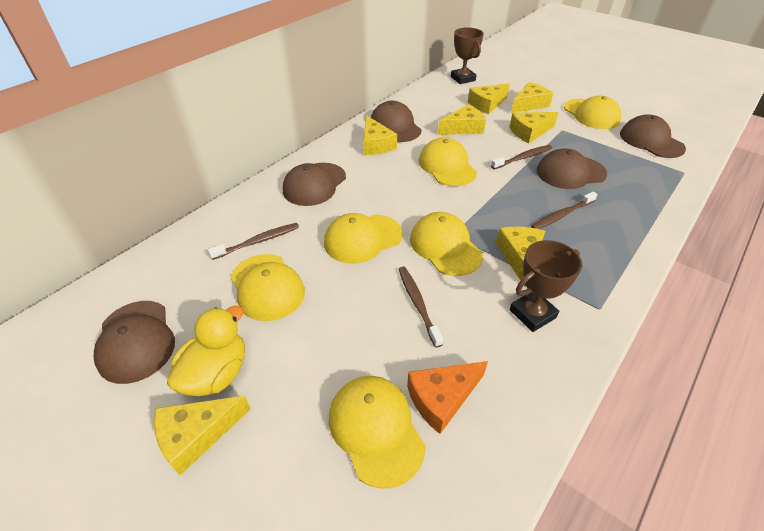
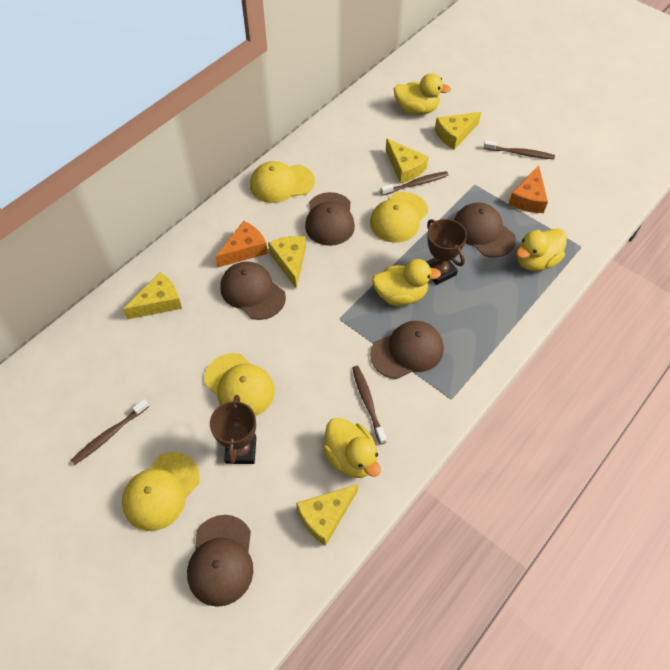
orange cheese: [407,361,488,434] = 1 -> [215,221,268,267] [509,165,548,213] = 2
yellow cap: [231,254,305,321] [324,213,403,264] [329,376,426,489] [410,212,483,276] [419,137,477,186] [564,96,621,129] = 6 -> [122,452,200,531] [204,353,275,416] [250,161,315,203] [370,192,428,243] = 4
yellow cheese: [154,396,250,475] [363,115,397,155] [438,104,486,135] [468,84,510,114] [496,227,545,287] [509,112,559,144] [511,82,553,113] = 7 -> [123,272,182,319] [268,236,306,289] [296,484,358,546] [386,138,428,184] [435,112,481,150] = 5
yellow duck: [167,306,245,396] = 1 -> [323,418,381,478] [372,259,441,306] [394,73,451,115] [516,228,567,271] = 4

